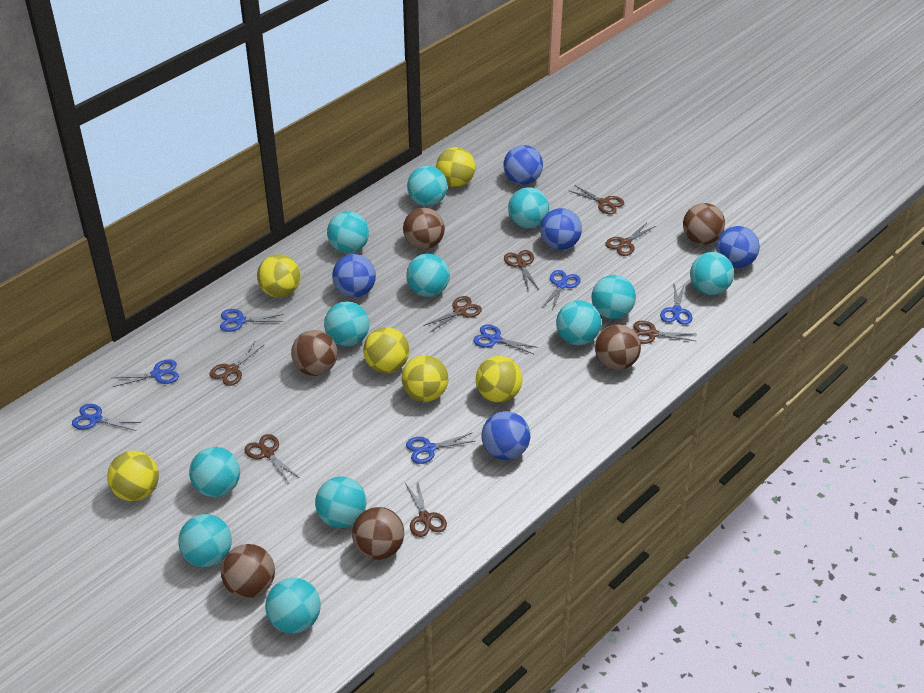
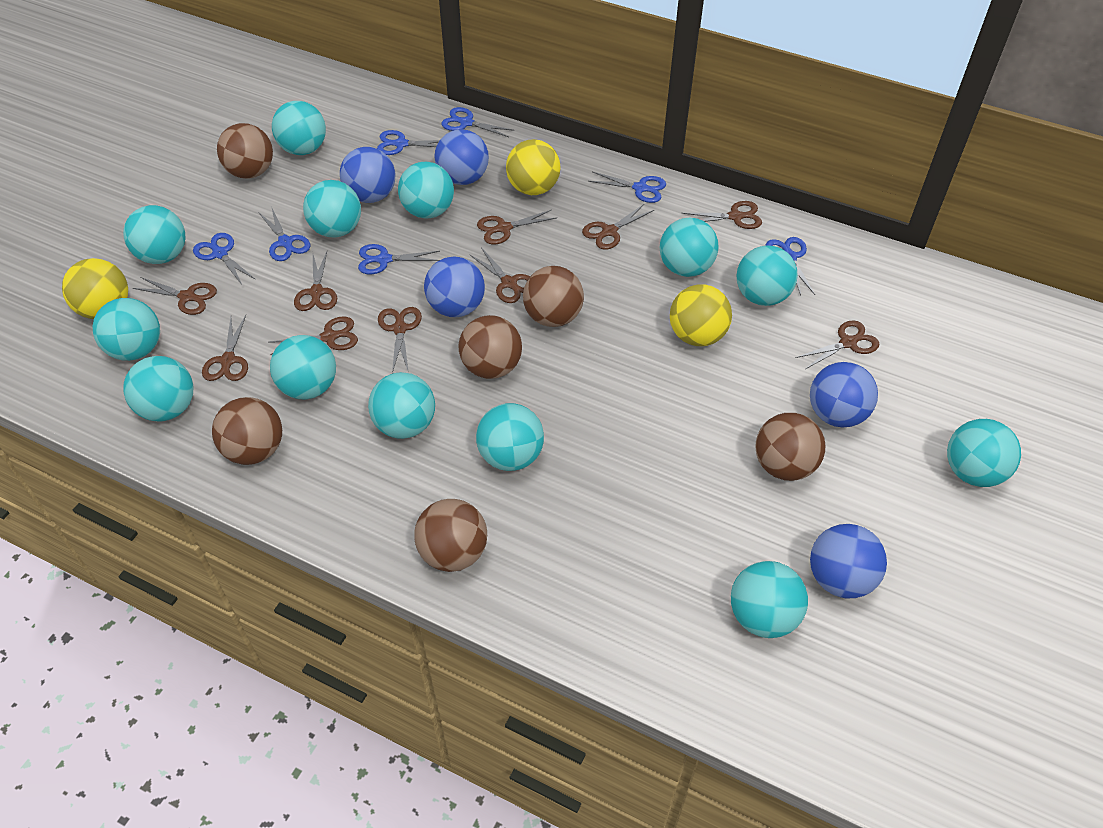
brown scissors: [210,342,264,386] [245,434,300,483] [405,479,447,537] [423,296,482,332] [504,250,539,290] [570,185,624,214] [606,222,655,256] [633,321,695,344] = 8 -> [133,277,217,315] [202,315,248,381] [268,316,358,355] [294,252,337,311] [378,307,422,373] [469,247,530,303] [477,210,556,244] [582,203,654,250] [681,201,762,229] [796,320,879,369] = 10
turquoise ball: [178,514,232,567] [189,447,240,497] [265,578,321,634] [315,477,366,528] [324,301,369,347] [327,211,369,253] [406,253,450,297] [407,166,447,206] [508,187,549,228] [556,300,601,345] [591,275,636,319] [690,252,734,295] = 12 -> [93,298,160,361] [123,205,186,264] [123,356,193,421] [270,335,336,400] [272,101,326,155] [303,180,361,238] [368,372,435,439] [398,162,454,219] [476,403,544,471] [659,218,719,277] [731,561,808,638] [736,245,798,306] [947,419,1021,487] = 13
yellow ball: [107,451,159,501] [257,254,301,297] [363,327,409,373] [402,355,448,402] [436,147,476,187] [476,356,523,403] = 6 -> [62,258,128,319] [506,139,561,195] [670,284,732,346] = 3

